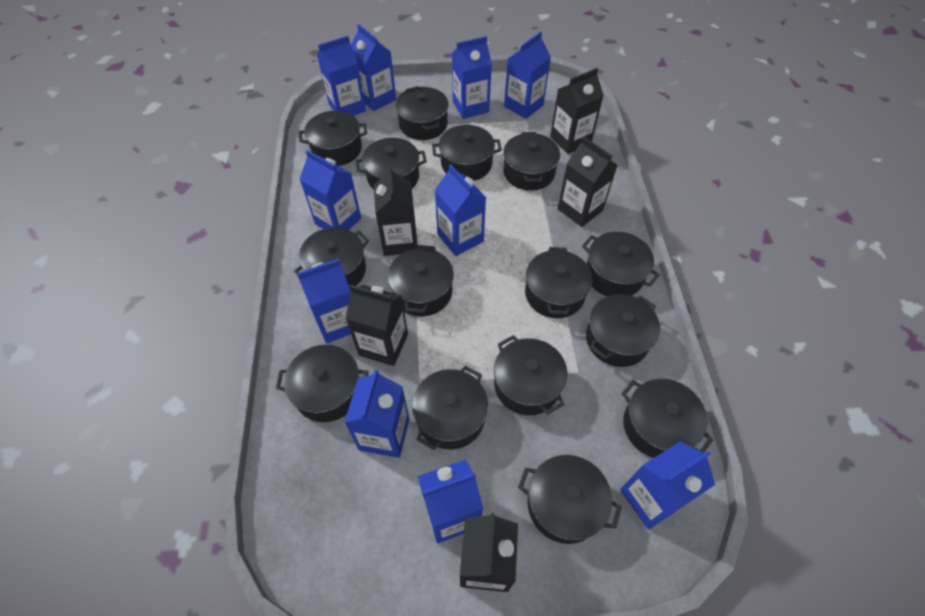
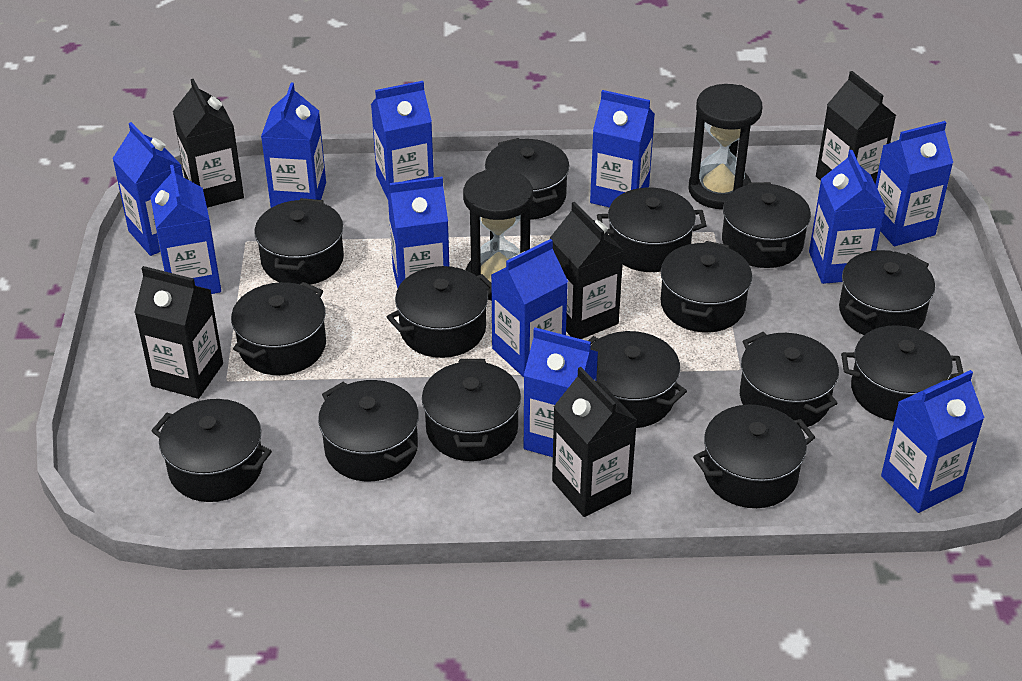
black hourglass: none = 0 -> [463,168,533,300] [689,84,762,209] = 2
blue carton: [297,259,351,343] [299,150,361,230] [317,36,366,116] [344,369,409,458] [351,24,396,111] [418,459,483,543] [435,164,486,256] [452,36,492,119] [504,32,551,119] [620,441,715,529] = 10 -> [112,122,183,256] [150,165,221,294] [261,83,326,208] [371,81,434,199] [388,177,450,289] [491,239,568,377] [524,328,598,457] [590,90,655,207] [809,150,886,284] [875,121,953,246] [881,370,985,513] = 11

